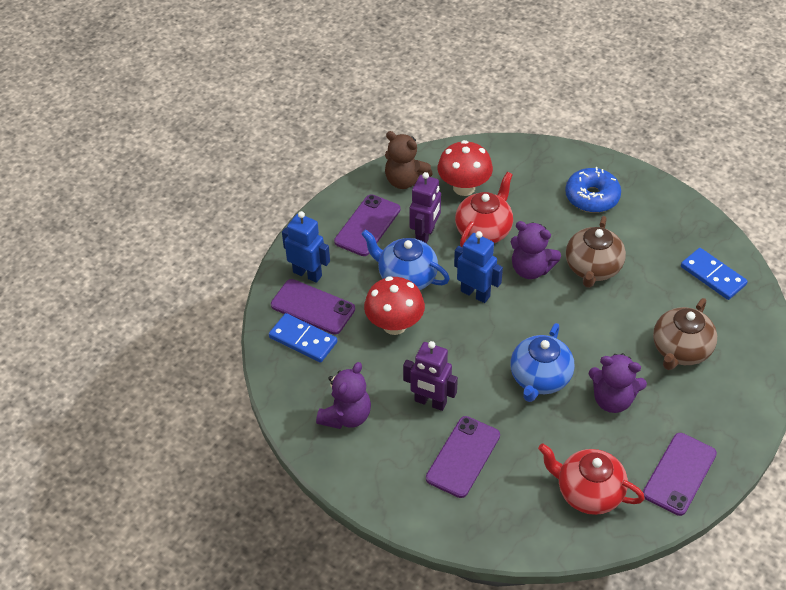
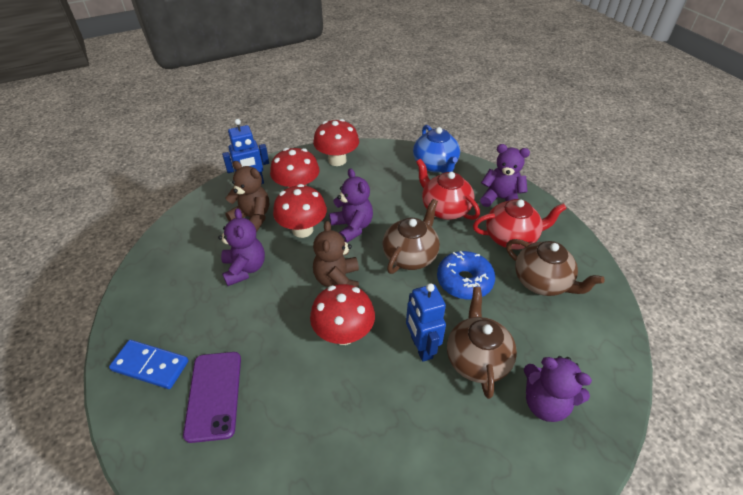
blue domino: [269,313,337,363] [681,248,748,300] = 2 -> [109,340,188,389] = 1
blue teapot: [361,229,450,290] [510,323,574,402] = 2 -> [413,125,460,173] = 1
brown teapot: [566,216,626,288] [653,298,717,370] = 2 -> [383,199,440,274] [447,287,517,399] [506,239,605,296] = 3
brown teddy bear: [385,131,433,189] = 1 -> [225,161,269,232] [313,221,359,287] = 2
purple phone: [271,279,355,335] [334,194,400,256] [426,416,500,498] [643,433,717,516] = 4 -> [183,352,241,443] = 1
purple robot: [403,341,458,411] [410,172,441,244] = 2 -> none = 0
purple teddy bear: [316,362,371,429] [511,221,561,279] [589,353,647,413] = 3 -> [218,208,265,286] [329,168,373,243] [480,144,530,207] [524,356,592,422] = 4
red mushroom: [364,276,425,335] [437,140,493,196] = 2 -> [270,148,319,188] [273,184,327,238] [310,284,375,345] [313,119,359,166] = 4

